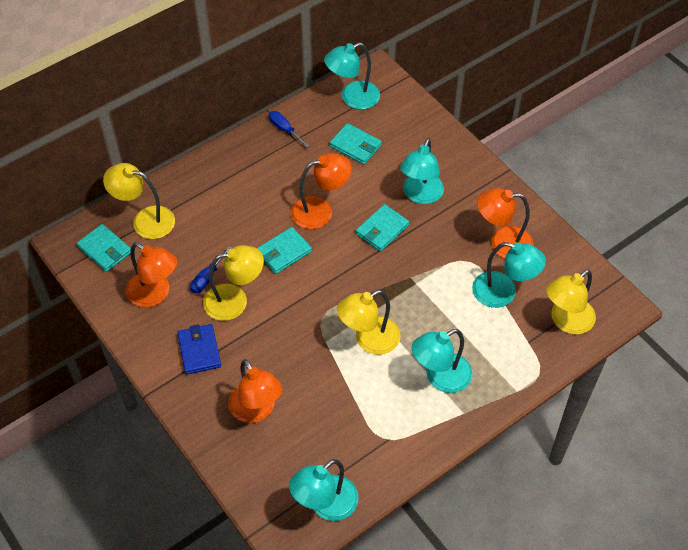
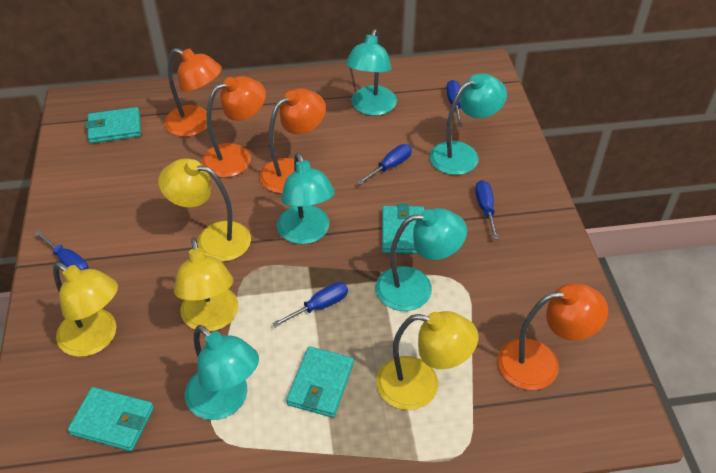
blue screwdriver: [190,246,232,293] [269,111,310,147] = 2 -> [34,231,89,270] [272,282,348,327] [357,144,412,185] [446,80,462,127] [475,180,499,239] = 5
blue wallet: [177,324,221,375] = 1 -> none = 0

